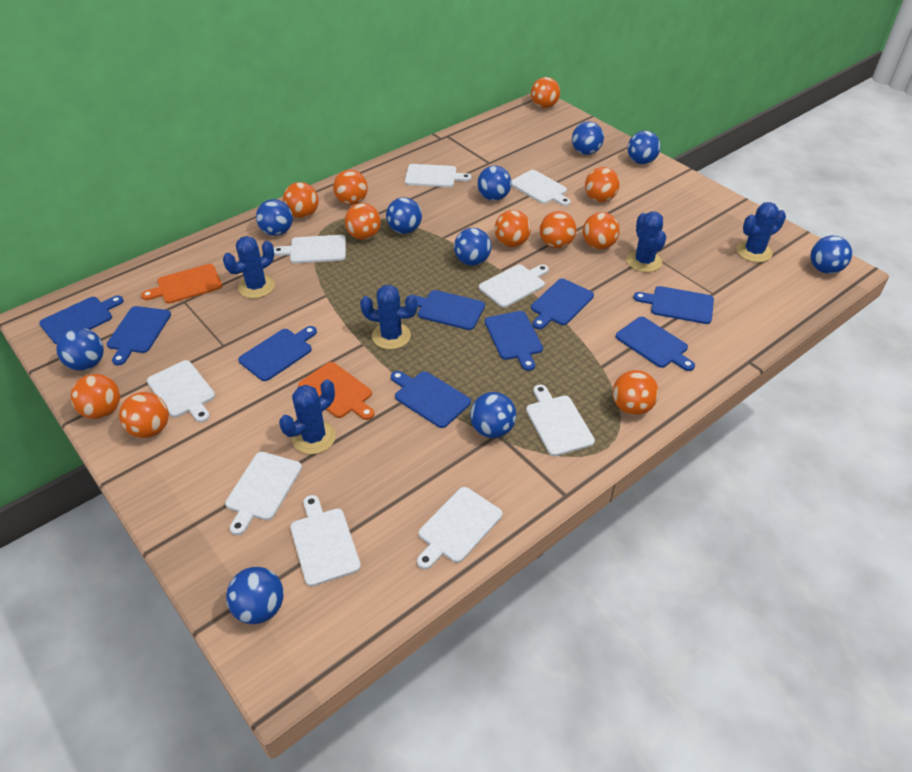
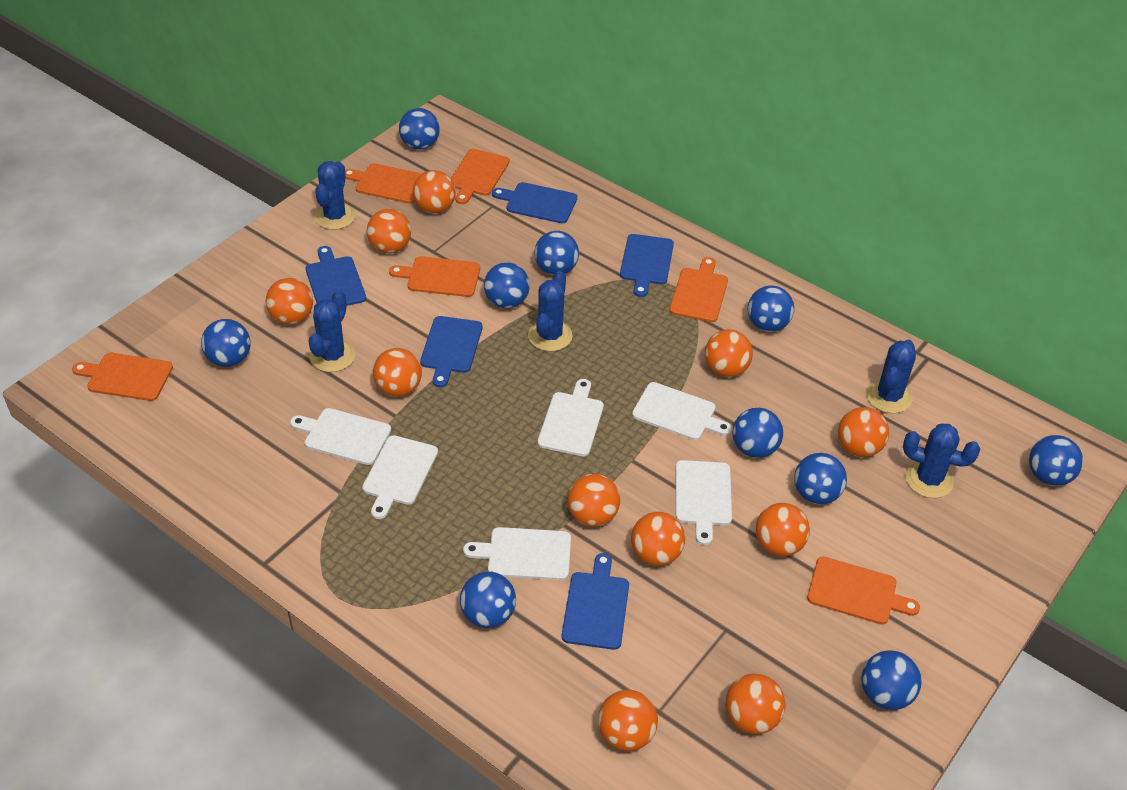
blue cutting board: [39,296,124,344] [107,306,171,365] [238,326,317,381] [391,371,471,428] [406,290,485,330] [485,311,543,371] [531,279,594,329] [616,317,695,371] [633,286,714,324] = 9 -> [306,246,366,306] [420,316,483,387] [492,182,577,223] [562,553,629,650] [620,234,674,297] = 5
orange cutting board: [141,264,222,304] [298,362,375,420] = 2 -> [72,353,173,401] [345,163,422,204] [389,256,480,297] [451,149,510,204] [669,257,728,322] [807,556,920,625] = 6
white cutting board: [147,360,215,423] [225,452,302,535] [274,235,346,263] [290,495,361,587] [405,164,471,187] [417,487,502,569] [479,264,549,308] [511,170,571,206] [526,385,595,456] = 9 -> [290,408,391,465] [362,435,438,519] [463,527,571,580] [537,379,604,456] [632,382,732,440] [676,460,732,545] = 6

